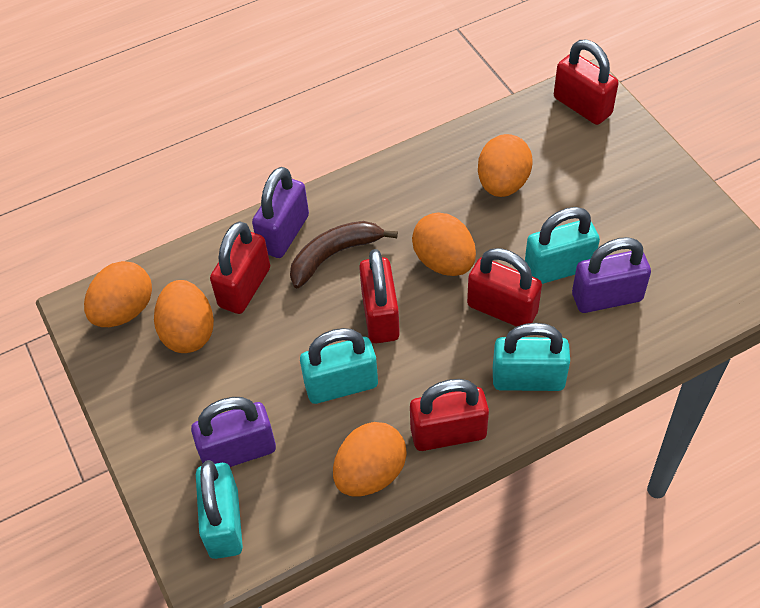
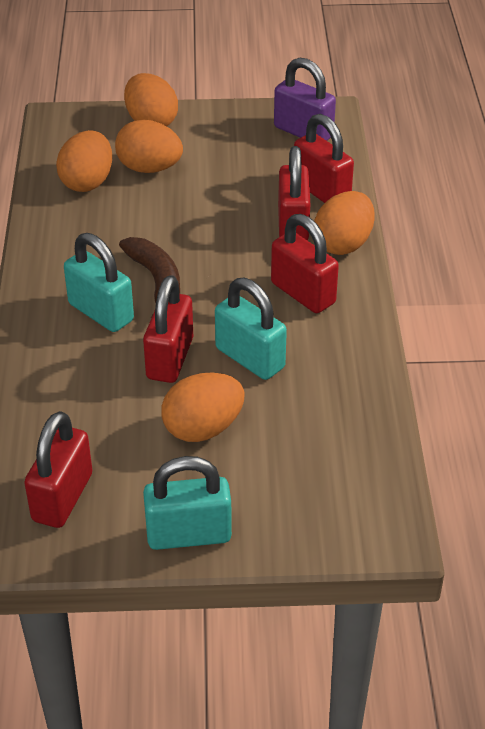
purple padlock: [191,397,276,467] [252,167,309,258] [572,237,651,313] = 3 -> [274,58,336,141] = 1
turquoise padlock: [196,460,243,559] [300,328,378,404] [493,323,570,391] [525,207,600,284] = 4 -> [64,233,134,332] [143,456,232,550] [215,278,287,380] = 3

